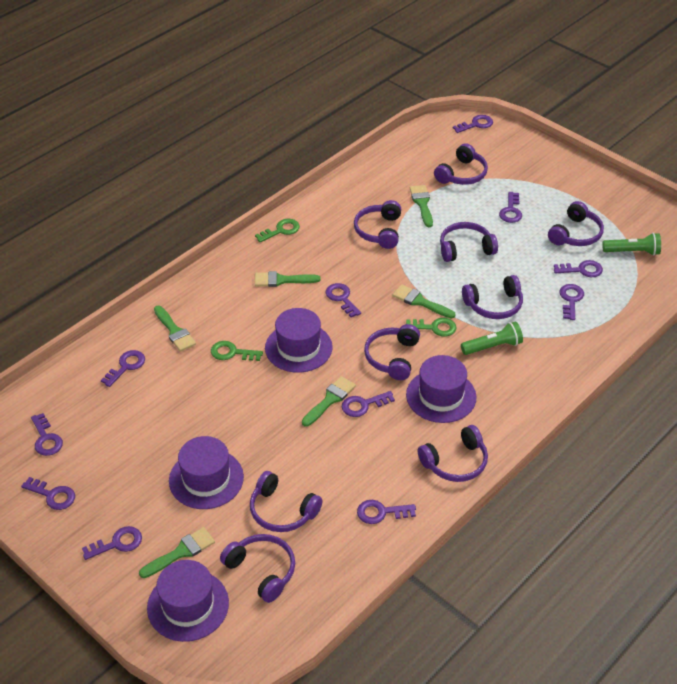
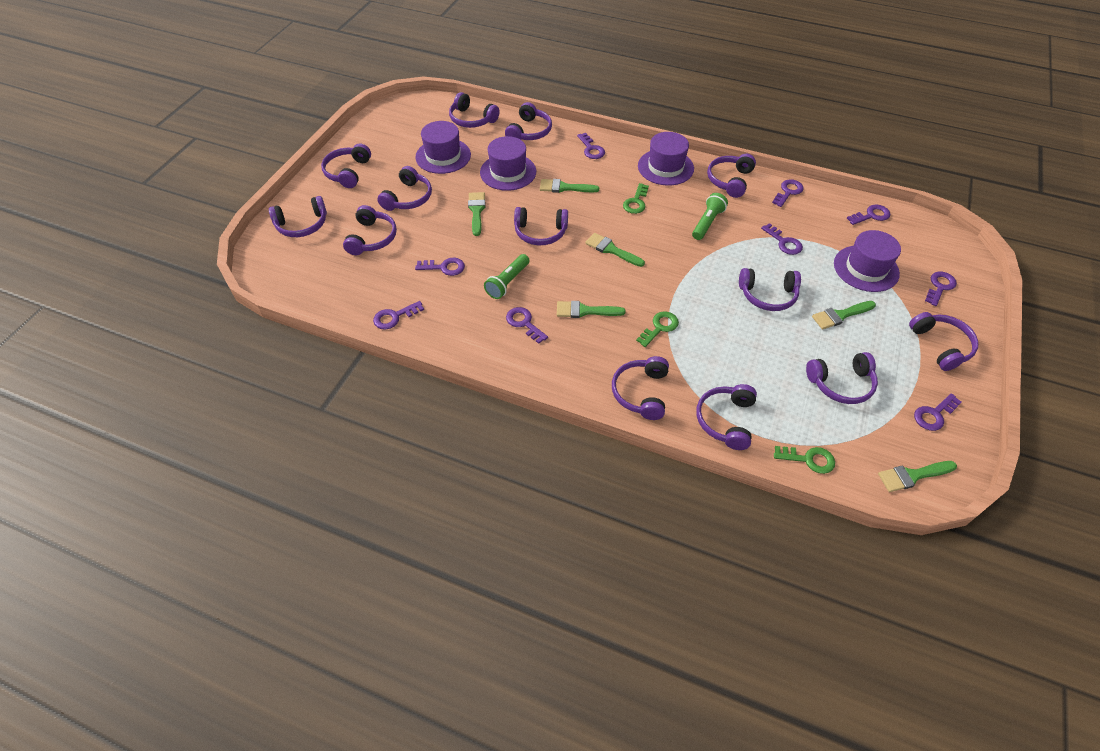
purple headphones: [220,534,295,603] [250,471,323,532] [354,200,401,249] [364,324,420,380] [418,425,488,482] [434,143,488,185] [440,222,498,262] [462,275,523,319] [548,201,604,246] = 9 -> [269,196,327,237] [321,144,371,188] [343,205,397,255] [377,166,432,211] [449,92,500,128] [505,102,552,140] [514,207,568,245] [612,356,669,420] [696,384,757,450] [707,154,756,198] [739,268,801,311] [806,352,878,404] [909,312,978,371] = 13
purple key: [21,477,75,510] [31,413,63,456] [82,526,142,560] [101,350,145,387] [326,283,361,318] [342,391,395,417] [357,500,416,524] [453,115,493,133] [499,192,522,223] [554,260,603,277] [559,284,584,320] = 11 -> [373,301,424,330] [415,258,465,276] [506,307,548,344] [577,133,605,159] [761,223,803,255] [772,179,803,207] [847,204,890,225] [914,393,962,431] [925,272,957,306] = 9

